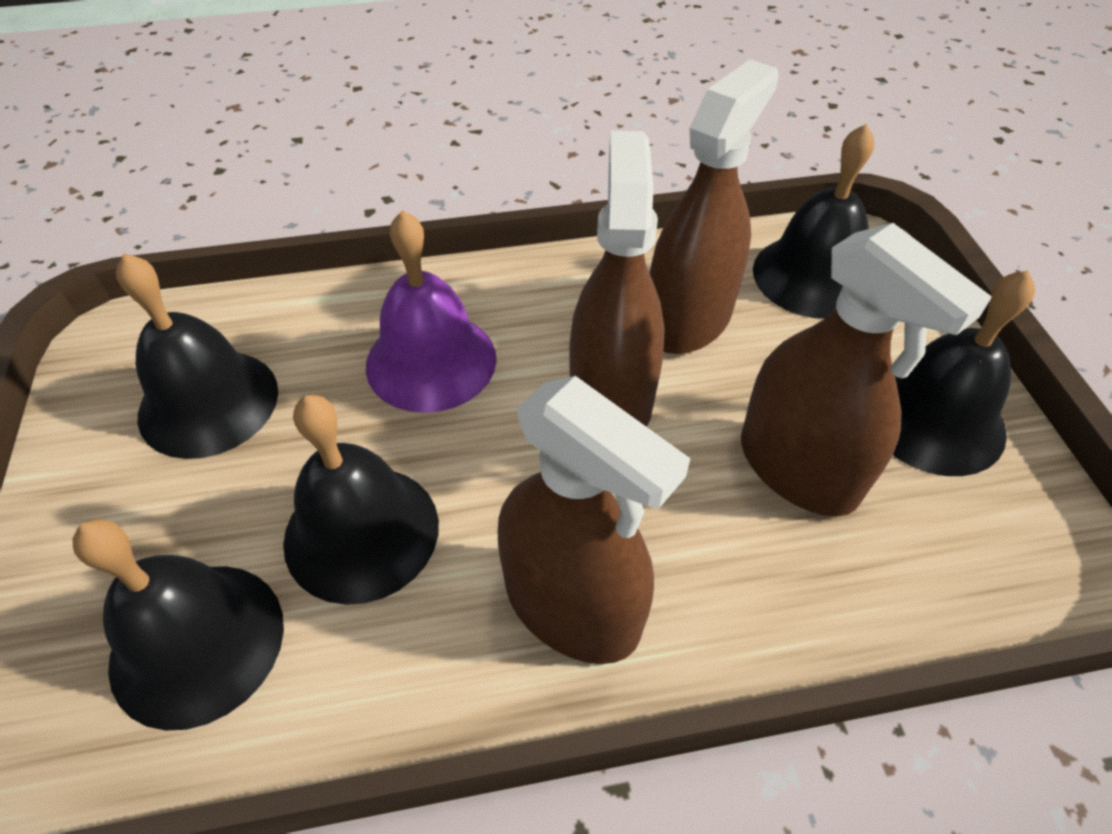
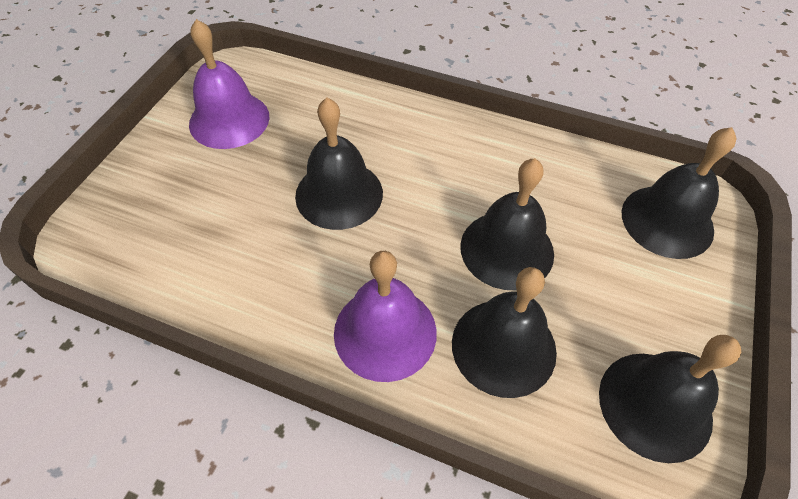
brown spray bottle: [498,376,691,664] [569,131,665,427] [650,59,779,354] [741,223,992,516] = 4 -> none = 0
purple bell: [366,210,497,413] = 1 -> [189,19,270,149] [334,251,437,382] = 2

